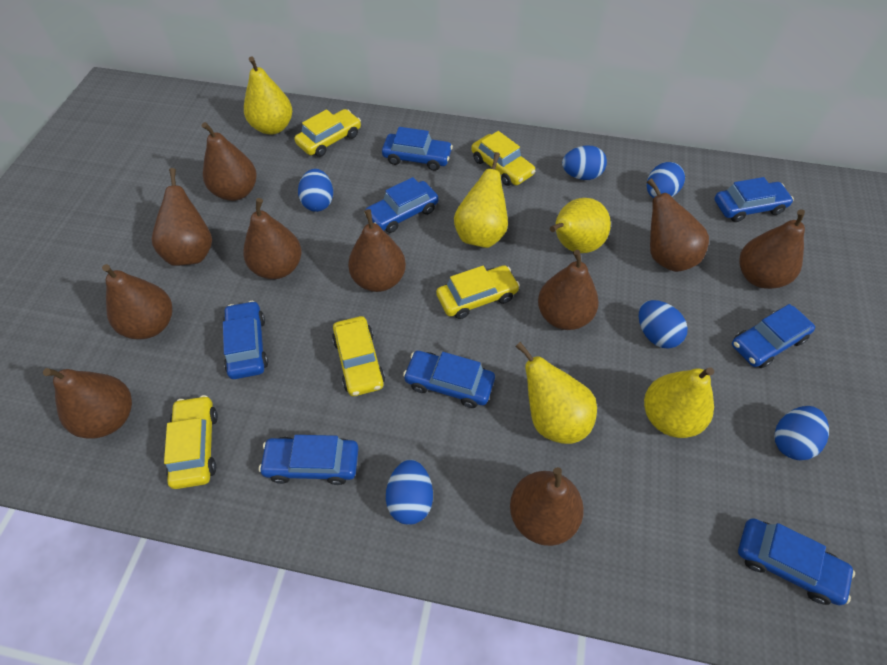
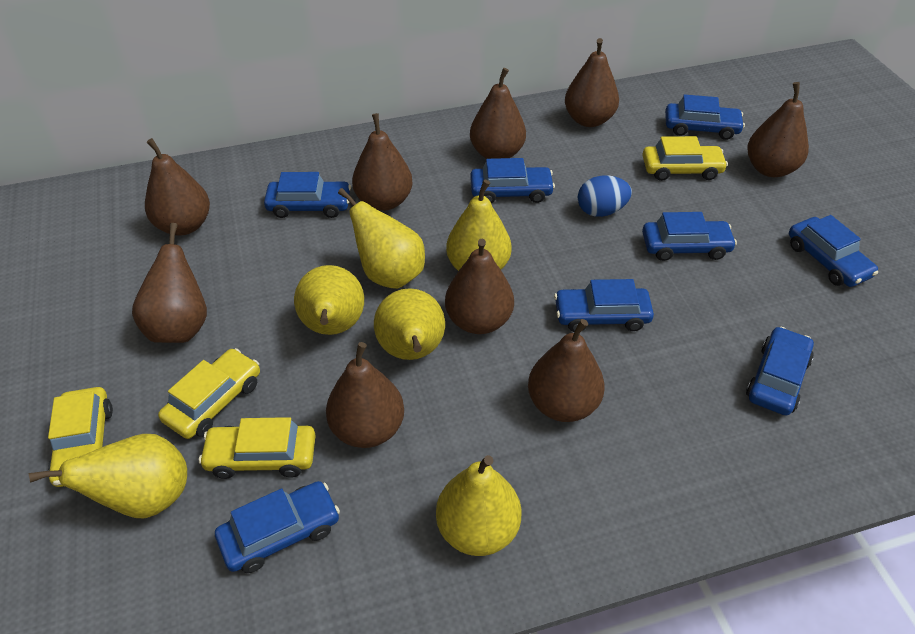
blue egg: [298,169,333,212] [386,460,433,525] [562,146,607,180] [639,300,688,349] [647,162,685,198] [774,406,829,460] = 6 -> [578,175,632,217] = 1
brown pear: [43,368,132,439] [102,264,172,339] [152,168,212,266] [202,122,257,201] [243,198,301,279] [348,209,406,292] [510,467,584,546] [538,250,599,330] [647,178,709,272] [739,209,805,289] = 10 -> [132,223,207,343] [145,138,210,235] [326,342,404,448] [352,113,413,211] [445,239,514,334] [470,68,526,159] [528,319,605,422] [565,38,619,127] [747,82,809,177] = 9
yellow car: [164,395,218,489] [295,109,361,157] [332,316,385,396] [436,265,520,319] [471,131,535,186] = 5 -> [48,387,113,487] [158,348,260,439] [199,417,316,479] [642,136,728,181] = 4
yellow pear: [244,56,292,135] [454,152,508,248] [515,342,597,444] [550,198,611,253] [644,367,714,438] = 5 -> [29,434,187,518] [294,265,364,335] [338,188,425,289] [374,288,445,360] [436,455,522,556] [446,179,512,271] = 6

